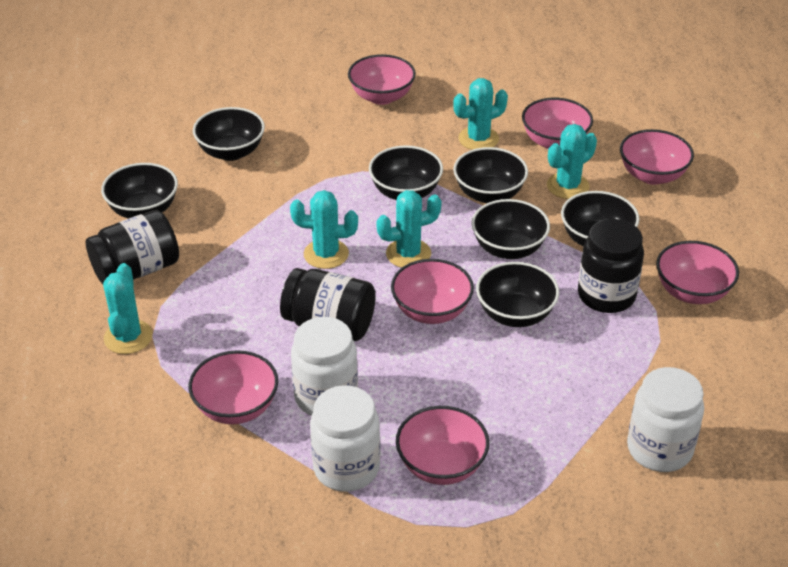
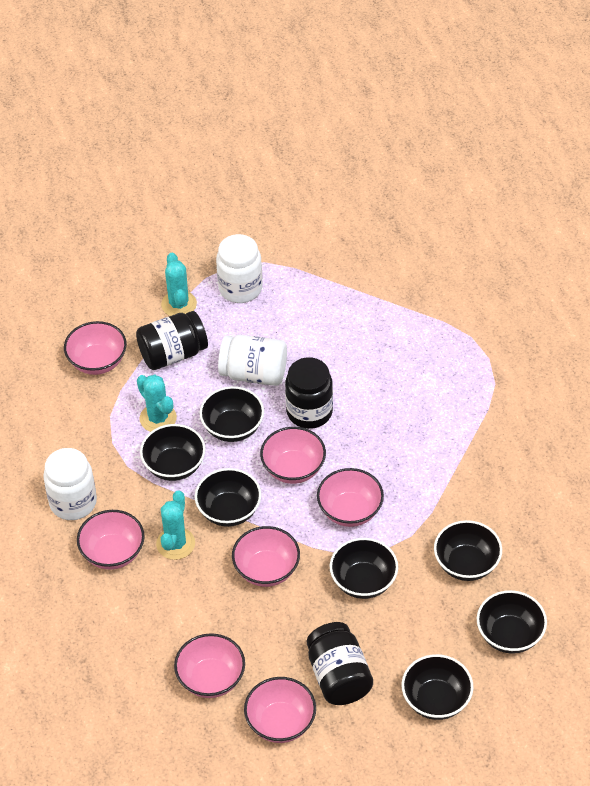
turquoise cactus: [103,263,153,354] [290,190,358,269] [376,190,442,268] [453,78,508,150] [547,124,597,199] = 5 -> [137,375,177,432] [156,490,195,560] [161,253,197,316] = 3

